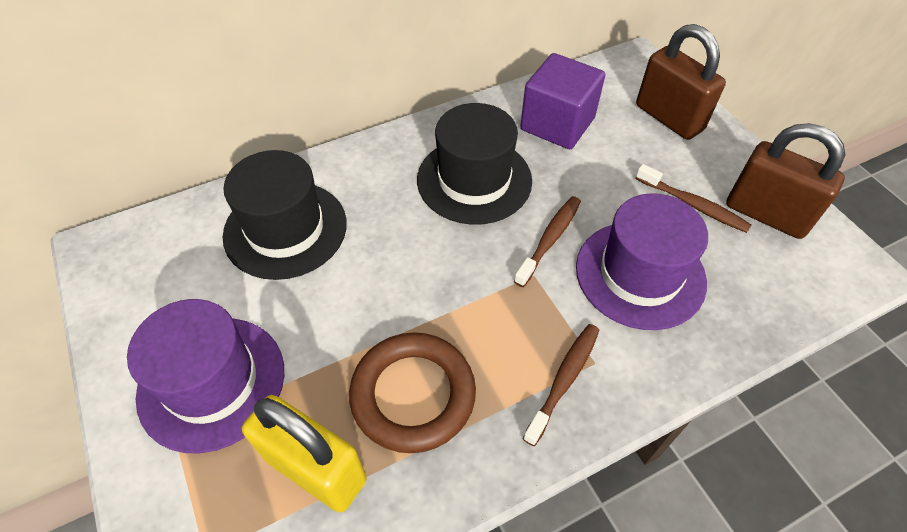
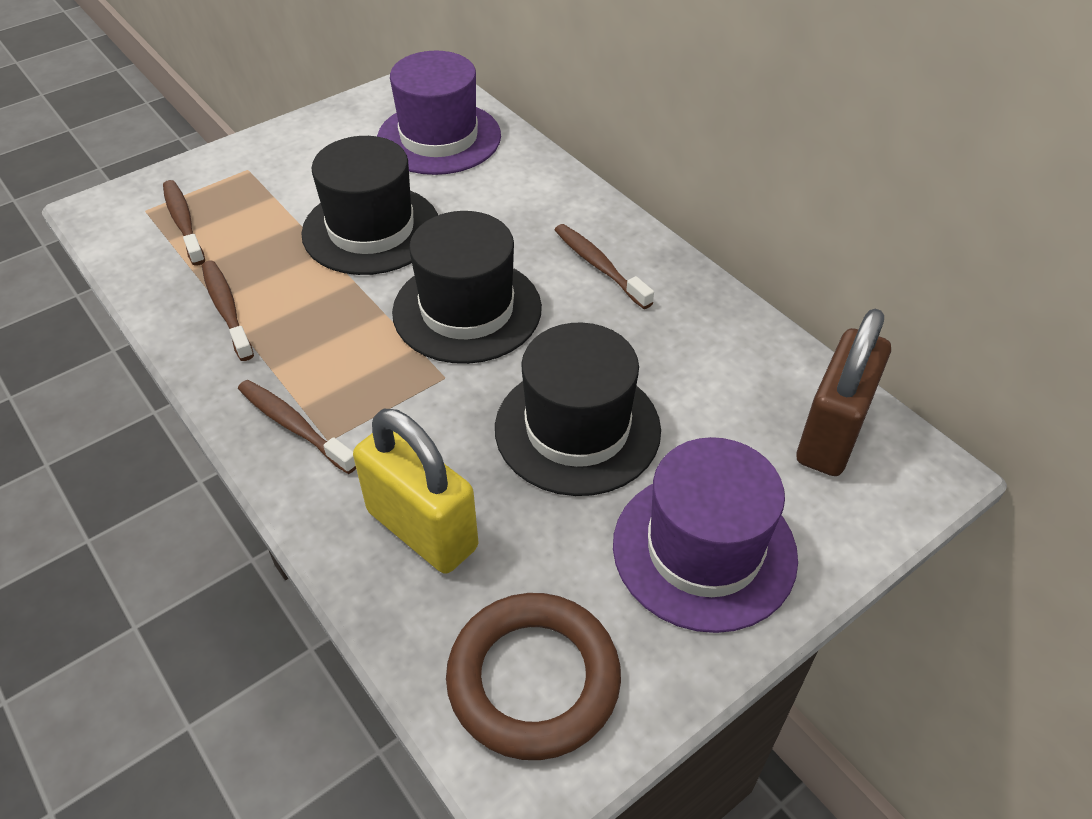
black hat: [222,150,347,280] [417,103,532,225] = 2 -> [301,136,438,275] [392,211,542,364] [495,323,661,496] = 3
brown padlock: [636,24,726,140] [726,123,845,239] = 2 -> [797,309,891,476] = 1
brown toothbrush: [514,196,581,287] [523,324,600,446] [635,164,751,233] = 3 -> [163,180,205,266] [202,261,254,361] [238,380,356,474] [555,224,654,309] = 4
purple cube: [520,53,605,149] = 1 -> none = 0

